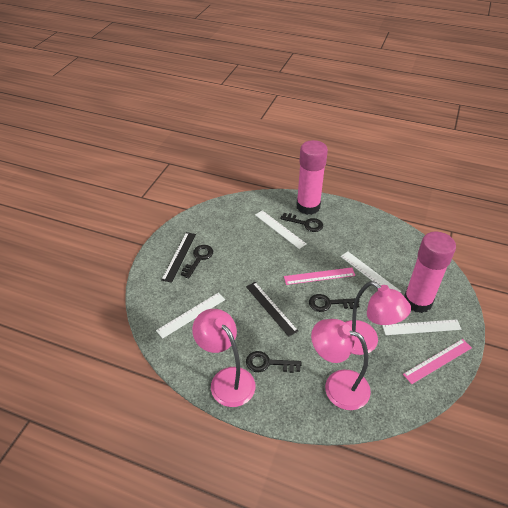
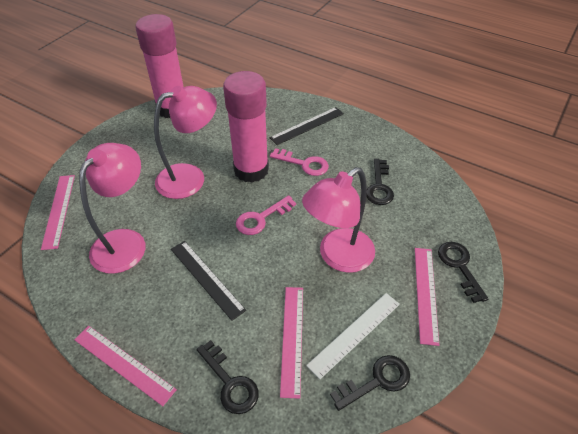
pink key: none = 0 -> [236,195,296,235] [270,148,329,176] = 2
pink ruler: [284,267,355,285] [403,339,472,384] = 2 -> [41,175,75,250] [74,326,177,406] [280,287,303,399] [415,248,439,346] = 4
white ruler: [156,292,225,339] [255,210,307,249] [340,251,401,293] [382,319,461,335] = 4 -> [306,293,400,379] = 1

